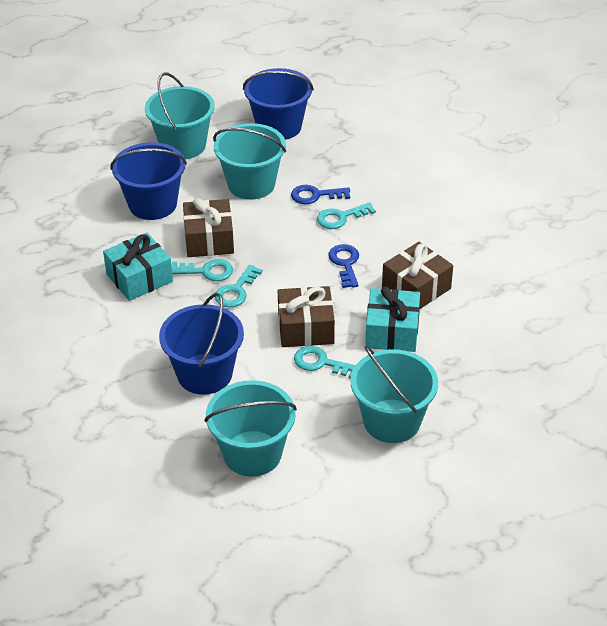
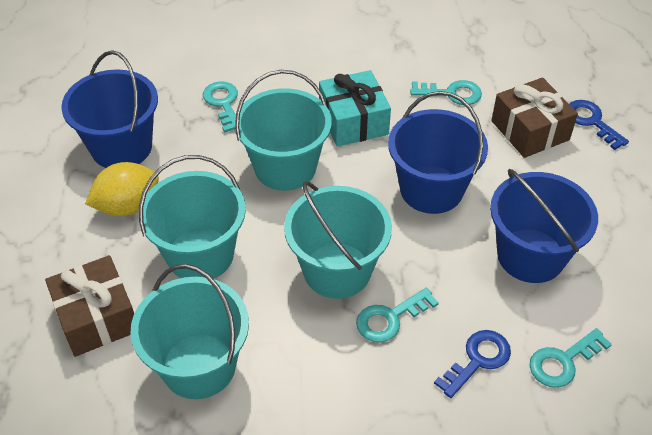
brown gift: [183,198,234,257] [278,286,335,347] [382,242,453,309] = 3 -> [45,255,134,357] [491,77,578,158] = 2
turquoise gift: [103,233,173,301] [365,287,420,352] = 2 -> [319,70,391,147] = 1
yellow lemon: none = 0 -> [85,162,159,216] = 1

